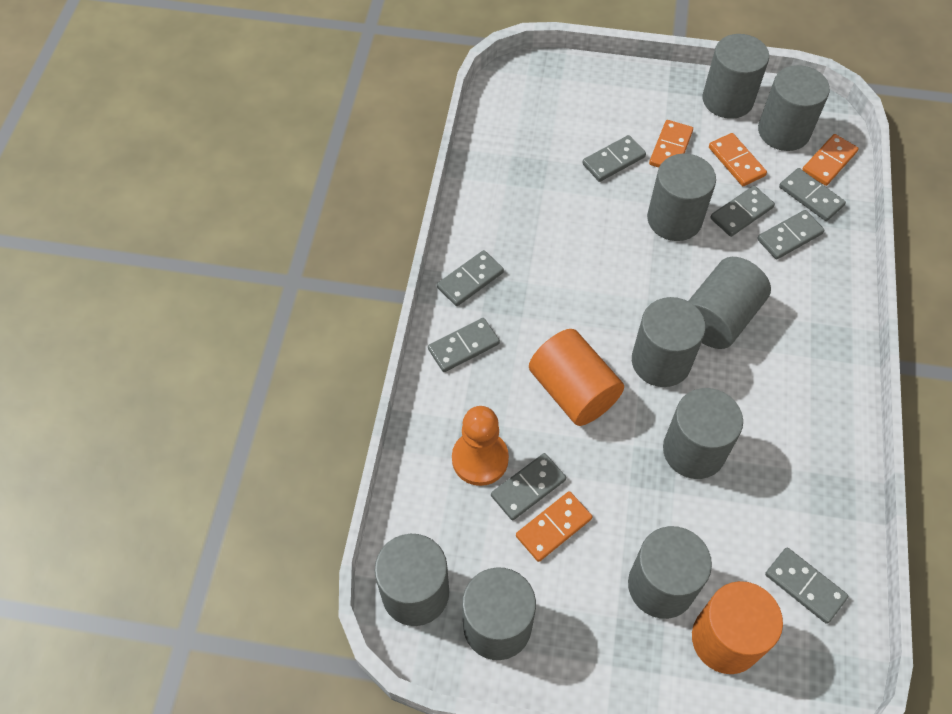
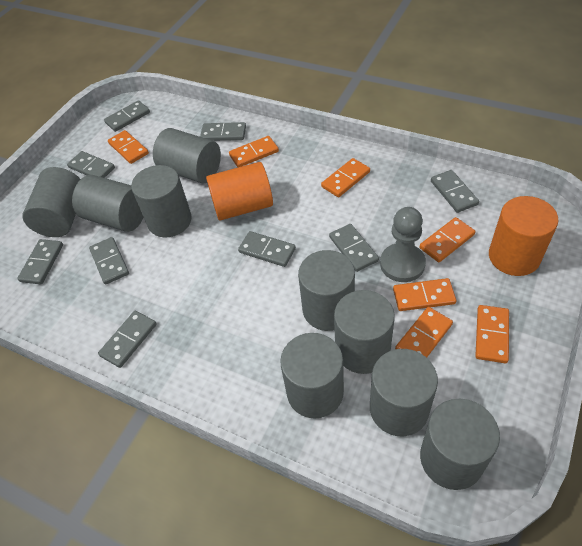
grey domino: [428,318,500,372] [437,250,504,306] [491,453,566,520] [582,135,646,182] [710,186,775,237] [757,210,825,259] [765,547,848,624] [779,168,846,221] = 8 -> [17,239,63,284] [67,151,115,178] [89,237,129,285] [98,311,157,368] [104,100,150,132] [200,122,246,141] [238,231,296,267] [329,224,379,272] [431,170,479,213] = 9
grey pawn: none = 0 -> [380,207,426,282] = 1
orange domino: [516,491,592,562] [649,120,693,168] [709,133,767,186] [802,134,859,186] = 4 -> [108,130,149,164] [229,136,279,167] [321,158,370,197] [393,278,456,311] [395,307,453,358] [420,217,475,262] [475,305,509,363] = 7
orange pawn: [452,406,509,486] = 1 -> none = 0

